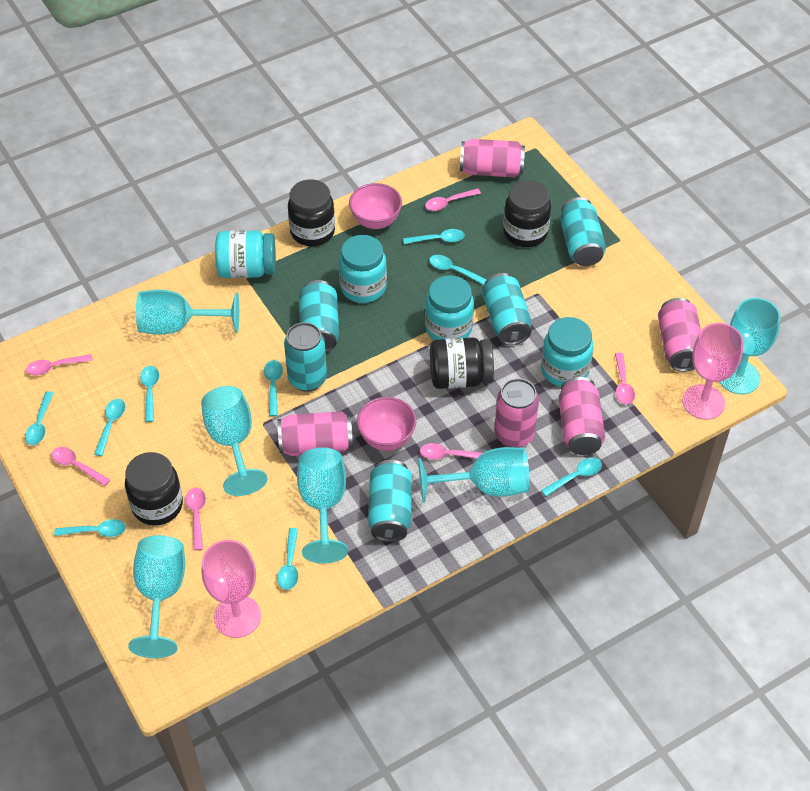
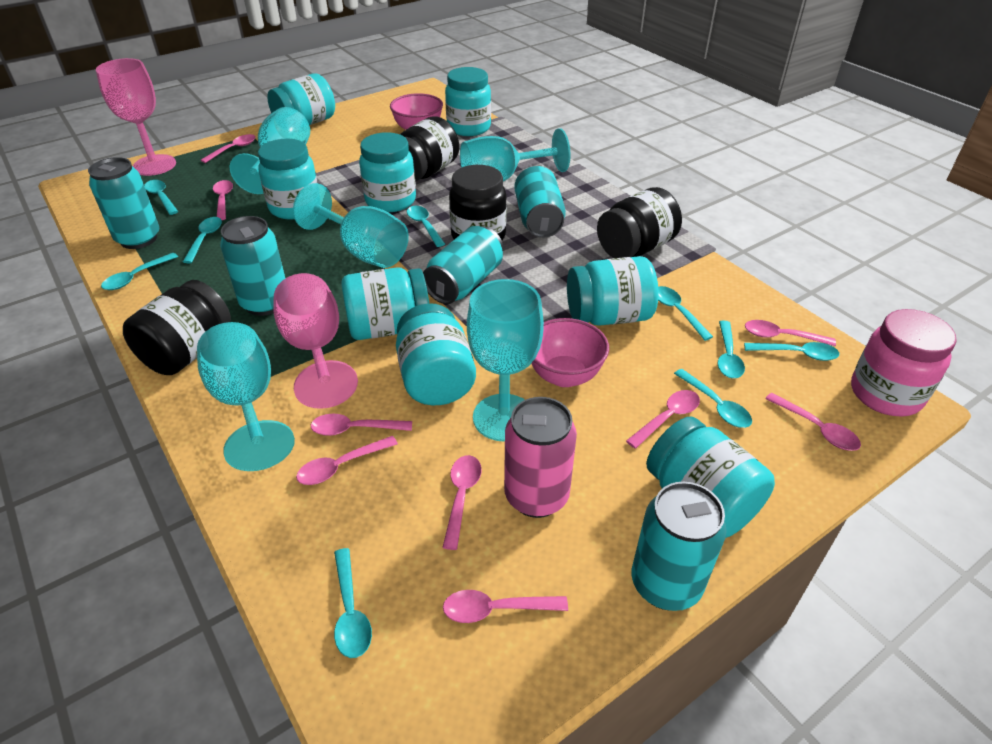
pink can: [277,411,353,456] [460,139,525,178] [494,378,539,448] [559,377,605,455] [658,298,701,372] = 5 -> [504,397,577,518] = 1
pink jar: none = 0 -> [851,309,957,417] = 1
pink spoon: [26,354,93,375] [52,447,110,486] [185,487,206,550] [420,443,482,460] [425,189,481,211] [615,353,635,405] = 6 -> [201,134,256,163] [213,180,233,220] [296,436,398,485] [311,414,412,436] [442,455,482,550] [443,590,568,623] [626,390,700,449] [745,320,836,346] [765,393,861,451] = 9
turquoise goblet: [128,535,185,658] [136,290,239,335] [201,386,267,496] [297,447,348,564] [418,447,530,503] [720,298,781,394] = 6 -> [197,322,295,471] [230,107,310,194] [293,183,409,268] [460,128,570,181] [467,279,544,442] = 5
turquoise jar: [215,230,276,278] [339,235,387,303] [425,275,474,340] [541,317,593,387] = 4 -> [258,139,318,219] [267,73,335,125] [341,267,429,340] [359,132,416,212] [396,303,476,405] [445,67,491,136] [567,256,658,326] [646,417,775,538] = 8

